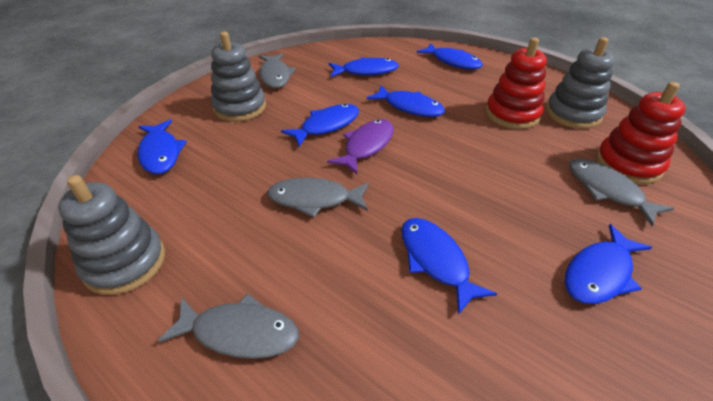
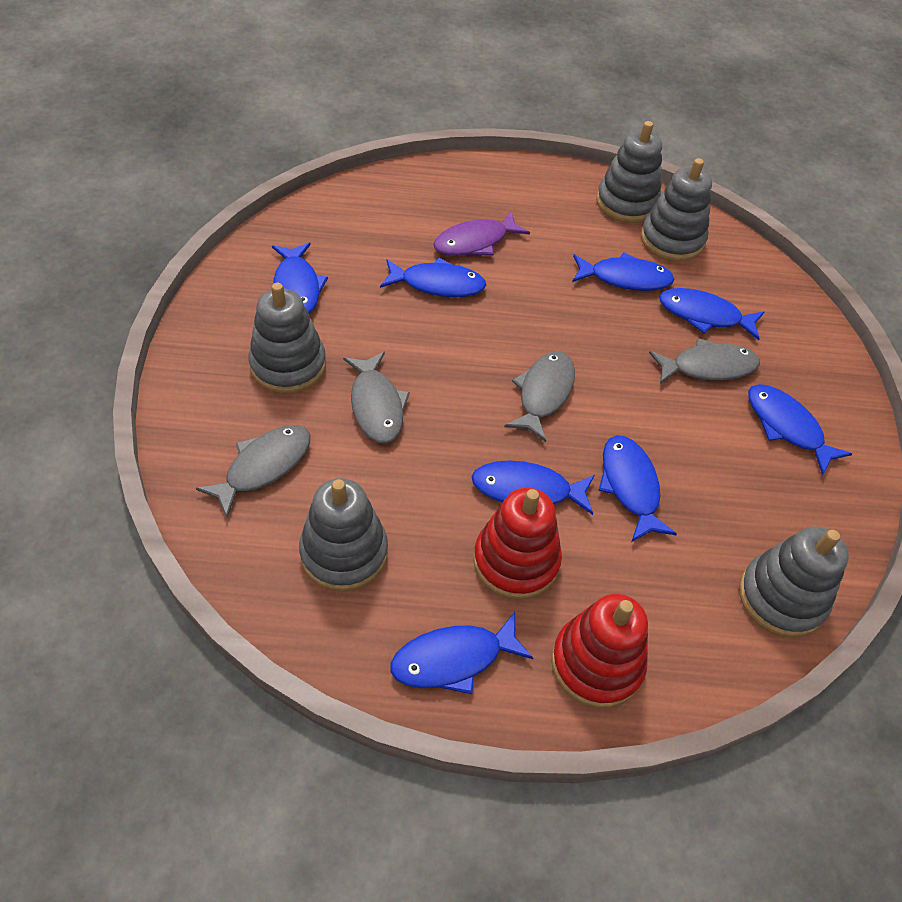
blue fish: [138,119,187,174] [281,104,359,147] [329,57,399,77] [367,85,445,117] [401,218,497,315] [417,43,483,69] [565,224,652,304] = 7 -> [272,242,328,314] [380,258,486,297] [390,612,533,694] [472,460,595,515] [572,252,674,291] [598,435,677,542] [659,288,764,340] [748,384,852,475] = 8
grey stacking toy: [58,175,165,295] [211,32,266,122] [546,37,615,129] = 3 -> [249,283,326,394] [299,478,388,592] [596,121,662,223] [641,158,712,262] [739,527,849,638] = 5

